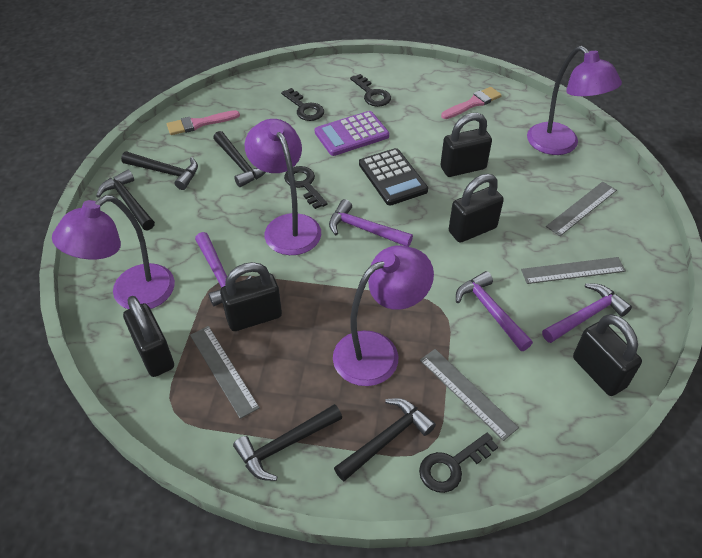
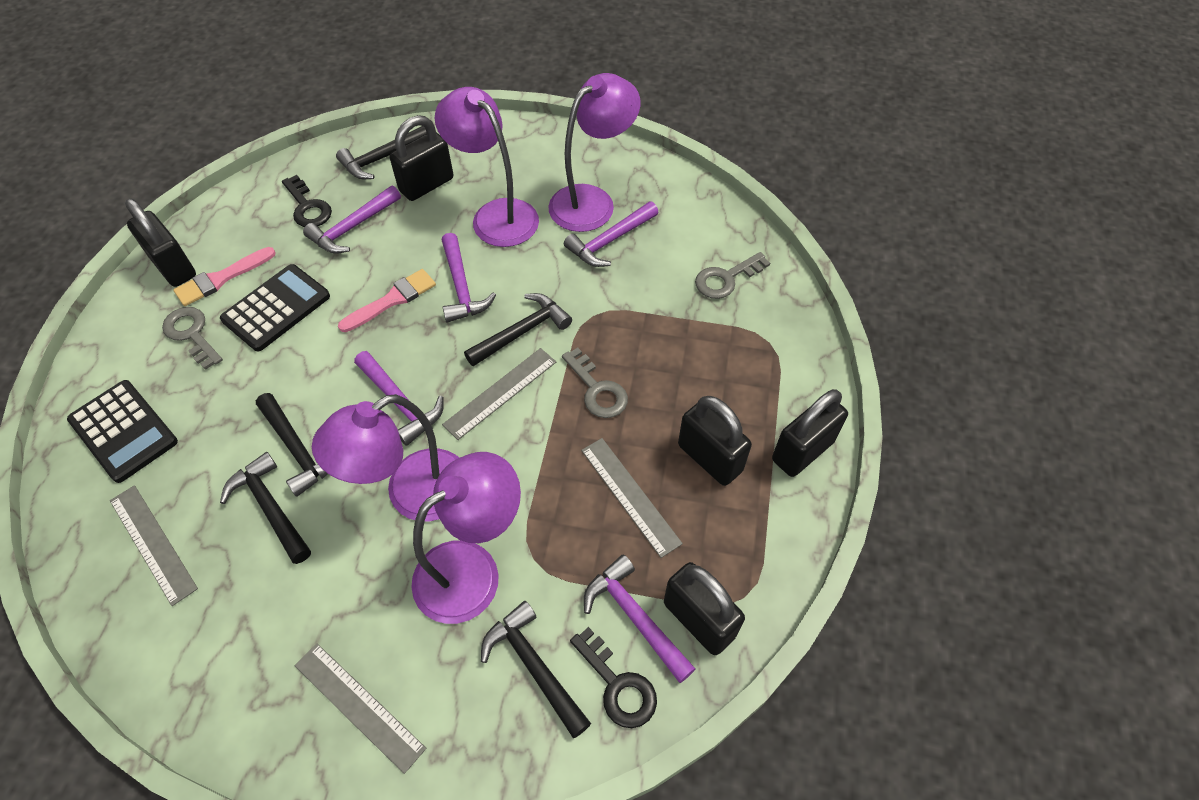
black calculator: [359,148,428,206] = 1 -> [67,380,178,483] [220,264,330,351] = 2
black key: [281,88,324,121] [284,166,328,209] [350,74,391,107] [419,433,498,493] = 4 -> [282,175,332,227] [570,627,657,728] = 2
grey key: none = 0 -> [162,307,223,370] [562,348,628,418] [695,252,770,299] = 3
purple calculator: [315,111,389,156] = 1 -> none = 0
purple hammer: [195,232,252,306] [329,199,413,247] [456,271,533,351] [542,284,632,343] = 4 -> [303,186,401,254] [354,351,444,446] [442,233,496,323] [564,201,659,267] [584,555,695,683] = 5

